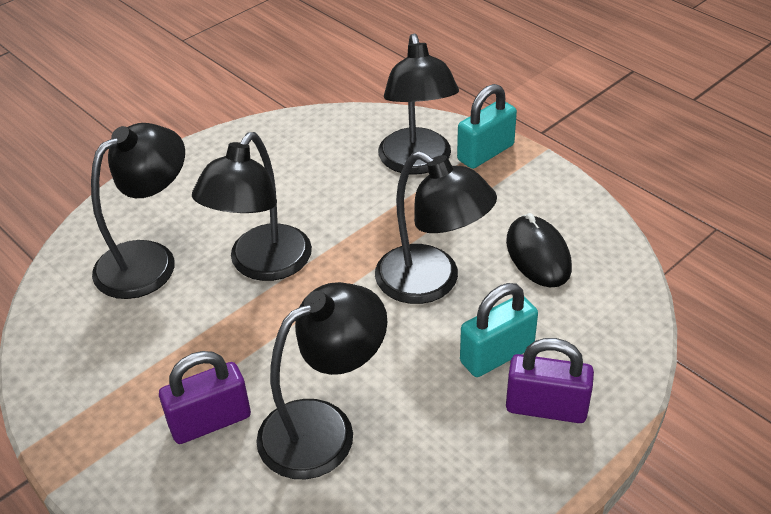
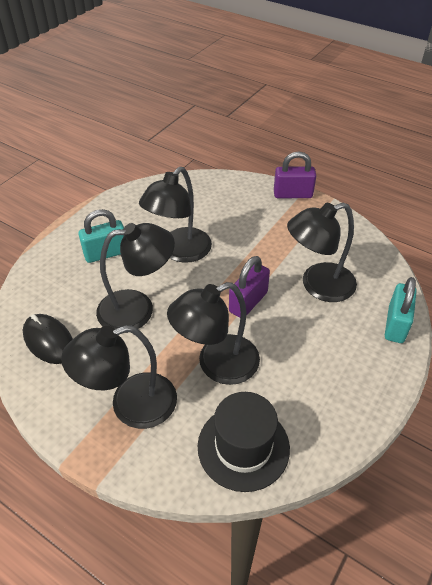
black hat: none = 0 -> [198,392,290,492] = 1

